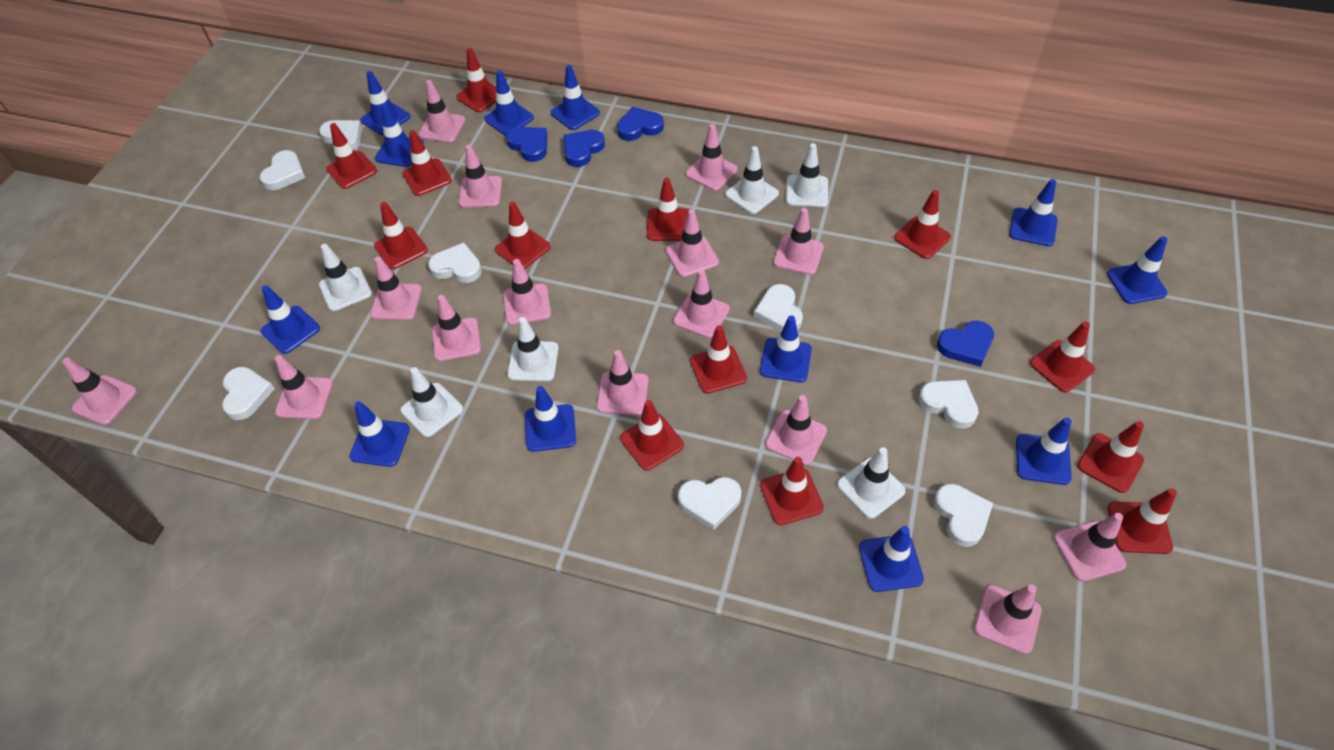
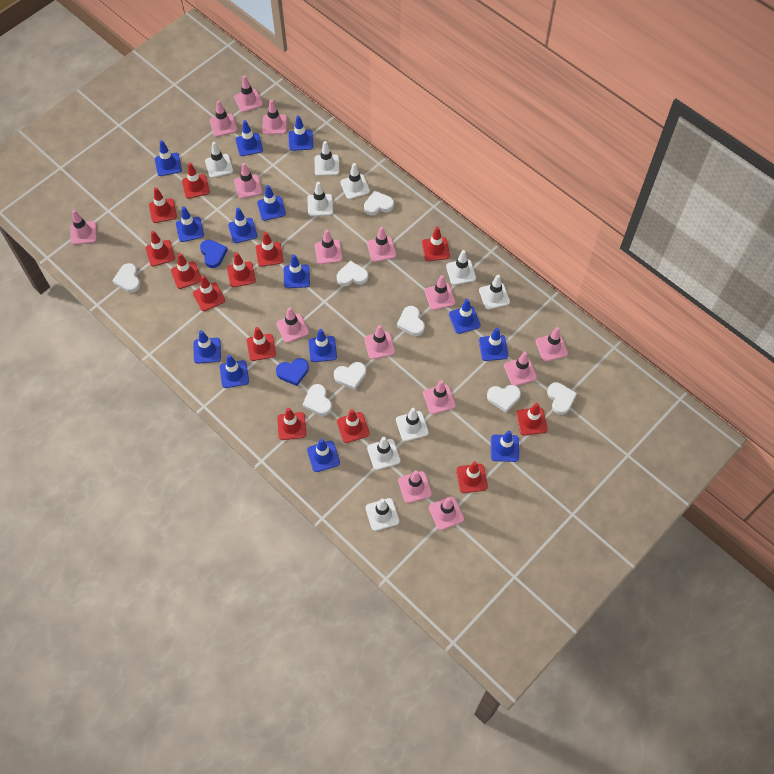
blue heart: [506,127,547,162] [564,130,605,167] [617,107,664,141] [937,321,994,367] = 4 -> [200,240,228,268] [276,358,309,386] = 2
blue traffic cone: [261,285,320,354] [349,401,410,467] [361,71,410,136] [375,104,424,167] [484,71,534,136] [525,386,576,452] [551,65,600,130] [760,315,812,382] [859,526,924,592] [1009,179,1058,246] [1016,417,1072,485] [1107,236,1168,304] = 12 -> [155,140,182,176] [176,206,204,242] [193,330,221,364] [220,354,249,388] [228,208,257,243] [236,120,263,156] [257,185,286,221] [284,254,310,288] [288,116,313,151] [307,439,340,472] [308,329,337,362] [449,299,480,334] [479,328,508,361] [491,430,519,462] = 14
white traffic cone: [319,244,372,311] [400,367,463,437] [507,317,559,381] [725,146,779,214] [786,143,828,207] [837,447,906,519] = 6 -> [205,142,233,178] [307,182,333,216] [315,141,339,176] [340,163,370,199] [365,498,399,531] [367,437,400,470] [396,408,429,441] [446,250,476,285] [479,275,510,310] = 9

